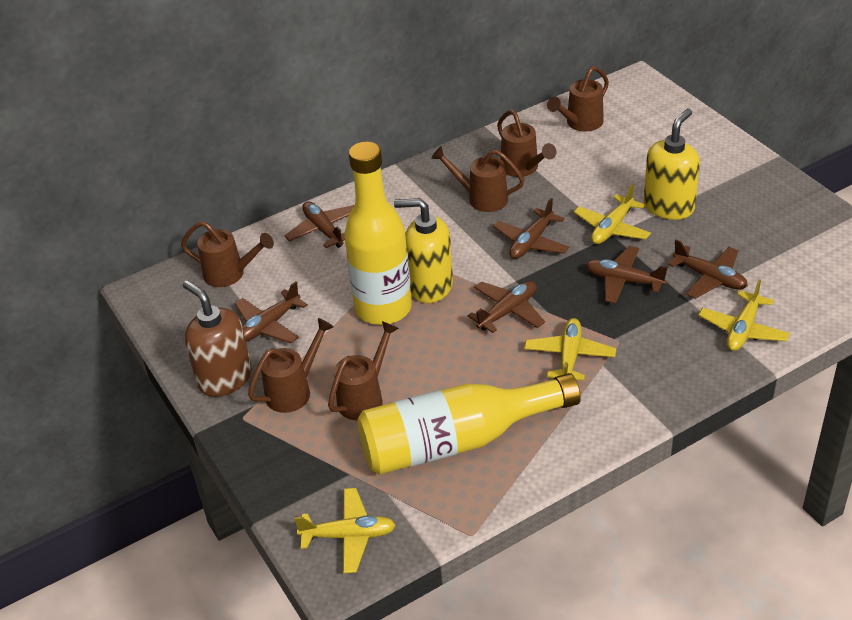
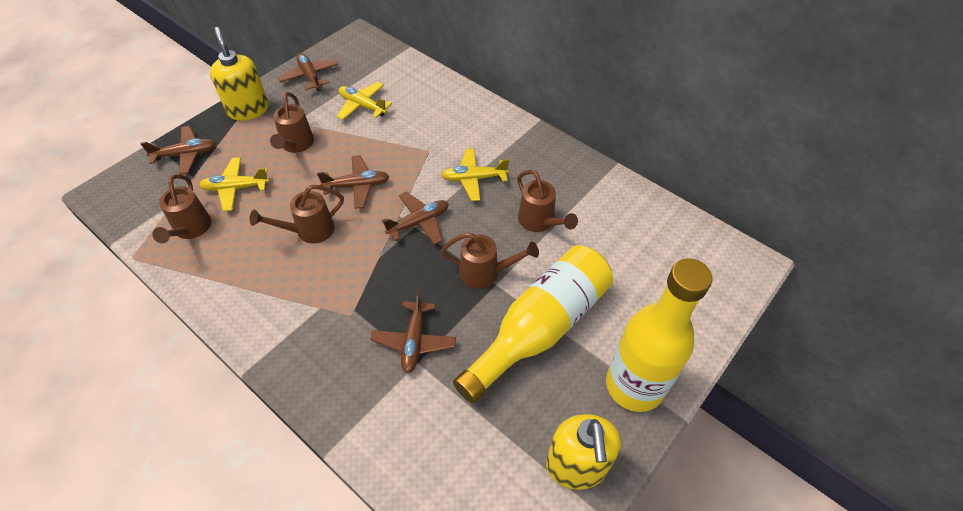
brown plane: [234,281,308,343] [284,201,354,248] [468,281,545,333] [493,198,569,259] [586,246,668,304] [668,240,748,299] = 6 -> [140,126,216,175] [278,53,338,91] [317,155,389,209] [370,291,456,373] [381,191,449,245] = 5
brown soap dispenser: [183,280,252,397] = 1 -> none = 0
brown watering can: [181,221,274,287] [248,318,334,413] [328,321,399,420] [431,146,524,212] [497,110,557,177] [547,66,609,132] = 6 -> [152,174,211,243] [250,185,344,243] [270,92,314,153] [441,232,539,289] [517,170,578,232] = 5
yellow plane: [294,488,396,573] [524,318,616,381] [574,184,651,244] [698,279,790,351] = 4 -> [199,157,270,211] [337,82,392,120] [441,149,509,201] = 3

